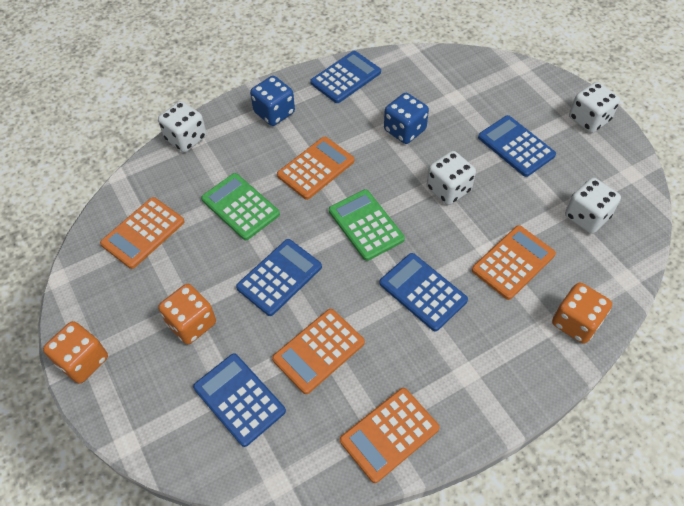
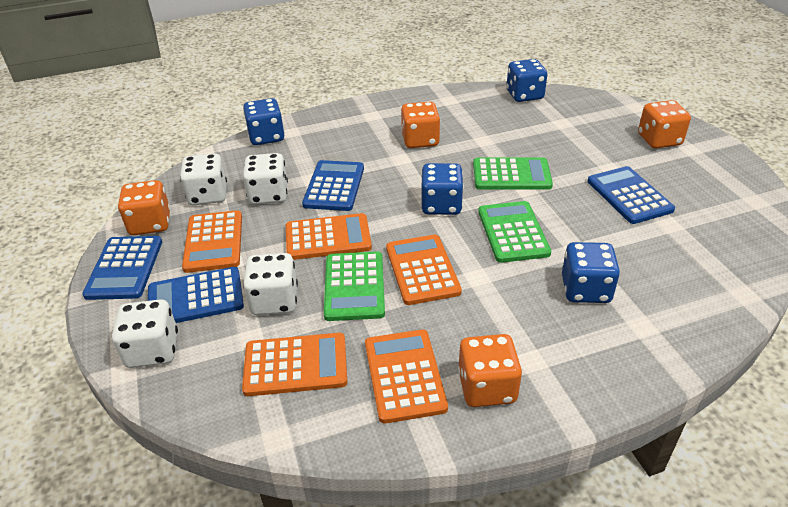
blue calculator: [193,353,286,447] [236,239,322,316] [310,51,381,103] [379,253,468,331] [478,115,556,177] = 5 -> [82,236,162,300] [148,267,244,323] [302,160,364,211] [587,166,675,224] = 4
blue dice: [250,76,295,126] [384,93,429,144] = 2 -> [243,98,285,145] [421,163,464,215] [507,59,548,102] [562,242,620,303] = 4
green calculator: [201,173,280,240] [329,189,405,261] = 2 -> [324,252,385,321] [473,157,553,190] [478,201,551,263] = 3
orange dice: [43,321,108,384] [158,284,216,344] [552,282,612,344] = 3 -> [118,180,170,235] [401,102,440,148] [458,334,522,407] [638,100,691,149] = 4

